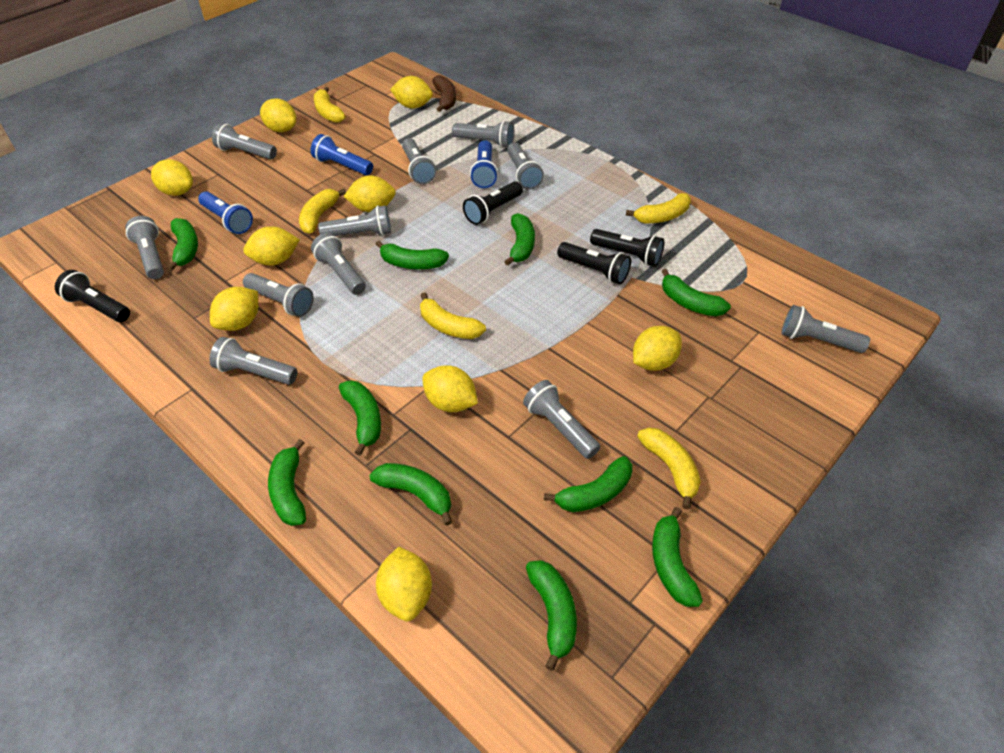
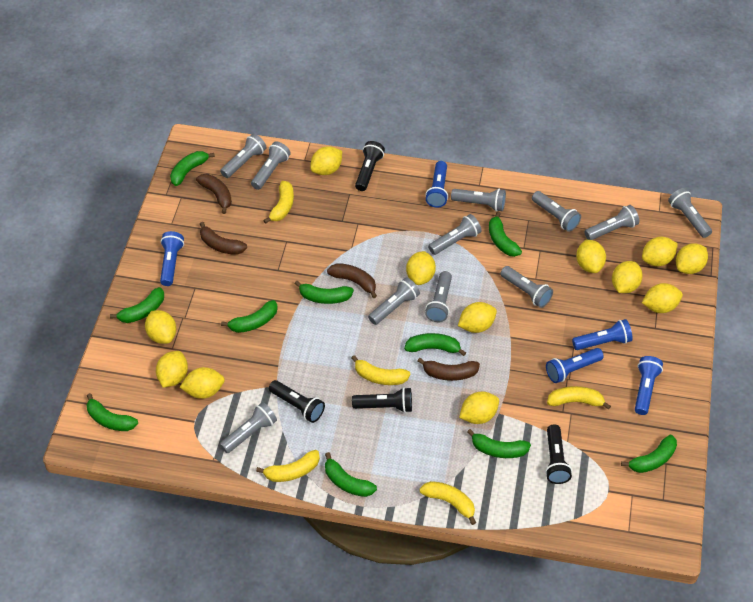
blue flashlight: [198,191,253,234] [311,134,373,175] [470,140,498,188] = 3 -> [160,231,184,286] [425,161,448,208] [546,348,604,383] [572,319,632,350] [635,356,663,415] = 5
brown banana: [432,75,456,112] = 1 -> [196,174,232,214] [200,222,247,255] [327,263,377,298] [418,358,480,381] = 4
yellow lemon: [151,159,193,196] [210,287,258,331] [243,226,299,265] [260,99,296,132] [344,176,396,212] [376,547,432,621] [390,76,433,108] [422,365,478,412] [633,326,682,371] = 9 -> [145,310,176,344] [156,351,188,387] [180,367,225,399] [310,146,342,175] [406,251,436,285] [458,302,497,333] [459,392,499,424] [576,240,606,273] [612,261,643,293] [642,237,678,266] [642,283,683,313] [676,243,708,274] = 12

